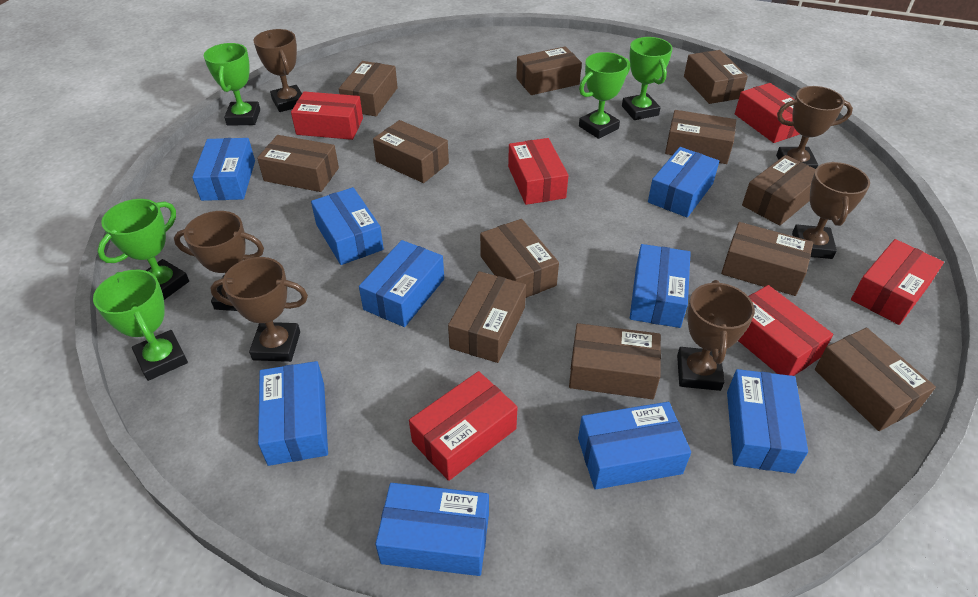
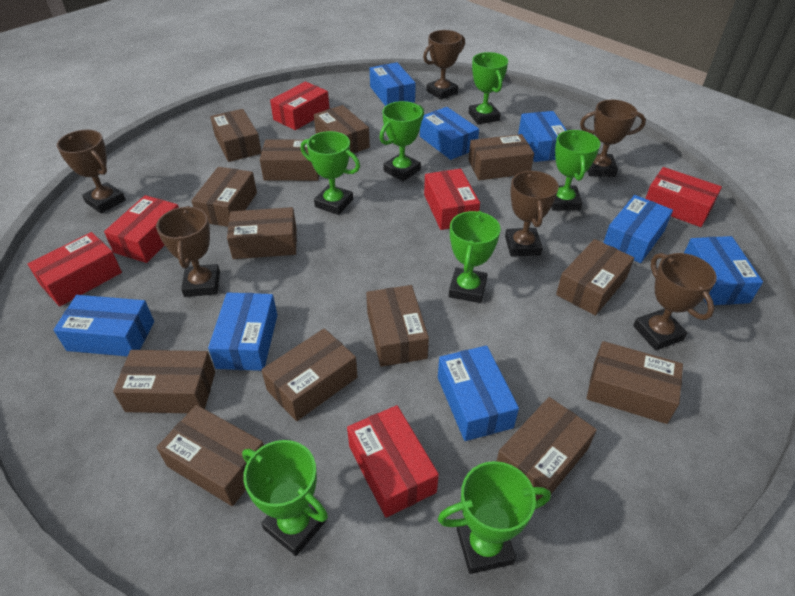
blue box: [192,138,255,201] [258,361,328,466] [311,187,384,265] [359,240,444,327] [375,483,489,576] [578,402,691,490] [630,244,691,328] [648,147,719,218] [727,369,808,474] = 9 -> [54,295,154,356] [208,293,277,371] [370,62,416,106] [420,107,479,160] [438,346,519,441] [518,111,567,162] [603,195,673,263] [684,236,763,305] = 8
brown box: [257,135,339,192] [339,61,398,116] [373,120,449,183] [448,271,526,363] [480,219,559,298] [516,46,582,95] [569,323,661,399] [665,110,736,164] [684,50,748,104] [721,222,813,296] [742,155,816,226] [815,328,936,431] = 12 -> [113,350,215,413] [157,405,264,506] [191,167,257,227] [210,109,262,162] [227,207,297,259] [260,140,319,181] [261,328,358,421] [314,105,370,154] [366,285,429,367] [469,134,534,180] [497,397,597,500] [556,239,634,316] [587,341,683,424] = 13
green trophy: [93,270,188,381] [97,199,189,300] [204,43,260,126] [579,52,630,139] [622,37,673,120] = 5 -> [242,440,328,556] [301,131,360,215] [380,101,424,181] [438,461,551,574] [449,211,500,303] [469,52,508,125] [551,130,600,211] = 7

